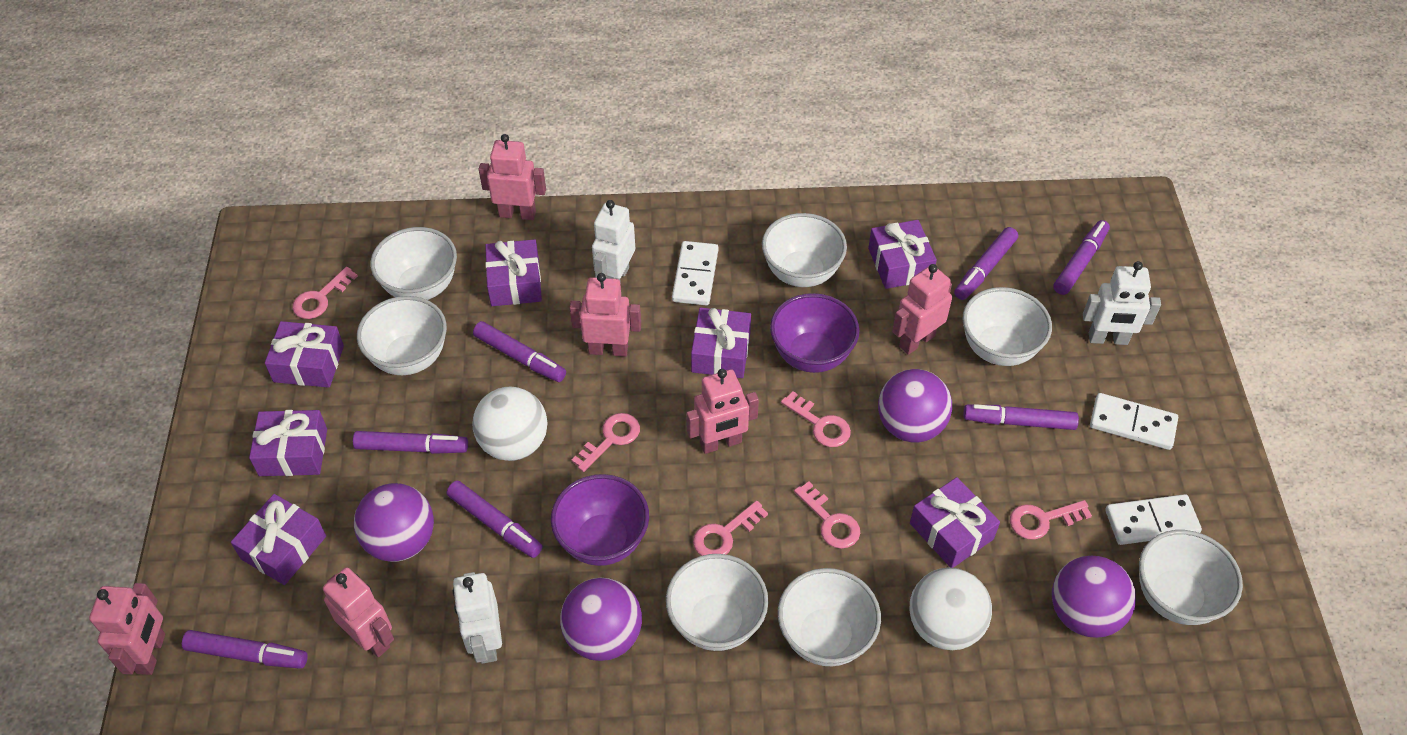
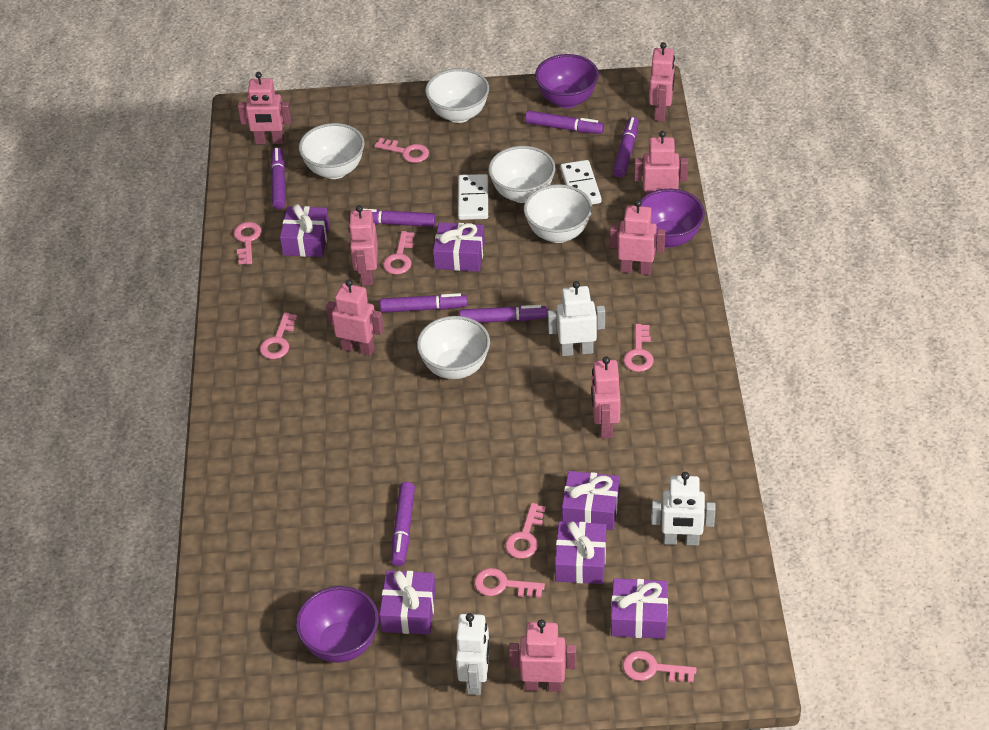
pink key: [292,267,358,319] [572,413,640,472] [693,501,768,556] [781,391,851,447] [794,481,860,549] [1010,500,1092,539] = 6 -> [234,222,261,264] [260,312,297,359] [375,138,429,163] [383,231,415,274] [474,568,545,598] [505,503,546,559] [623,651,697,683] [624,324,654,372] = 8
pink robot: [89,583,165,675] [323,567,394,657] [479,134,546,220] [570,273,641,357] [686,369,759,454] [892,264,952,355] = 6 -> [238,72,291,144] [326,279,384,356] [348,205,378,286] [509,620,576,692] [591,357,621,439] [610,200,665,275] [634,131,688,195] [649,42,675,121] = 8
purple ball: [354,483,434,562] [560,578,642,661] [878,369,952,443] [1052,556,1136,638] = 4 -> none = 0
purple bowl: [551,474,649,566] [770,293,859,373] = 2 -> [296,586,379,663] [535,54,599,108] [640,189,705,248] = 3
purple gift: [231,494,326,585] [249,410,327,476] [265,321,344,388] [485,239,542,306] [691,308,751,378] [868,220,937,289] [910,477,1000,568] = 7 -> [280,204,330,257] [379,570,436,634] [433,222,485,272] [555,521,606,584] [562,471,620,530] [611,578,668,639] = 6
white ball: [472,387,547,461] [910,567,992,650] = 2 -> none = 0
white bowl: [357,296,447,375] [370,227,457,300] [666,554,768,651] [762,213,847,287] [778,568,881,666] [963,287,1052,366] [1139,530,1243,625] = 7 -> [299,123,365,179] [417,316,490,379] [425,68,489,123] [488,146,556,203] [524,184,592,243] = 5
white domino: [672,241,718,305] [1090,393,1178,450] [1105,494,1202,545] = 3 -> [458,174,488,220] [560,160,601,205] = 2

